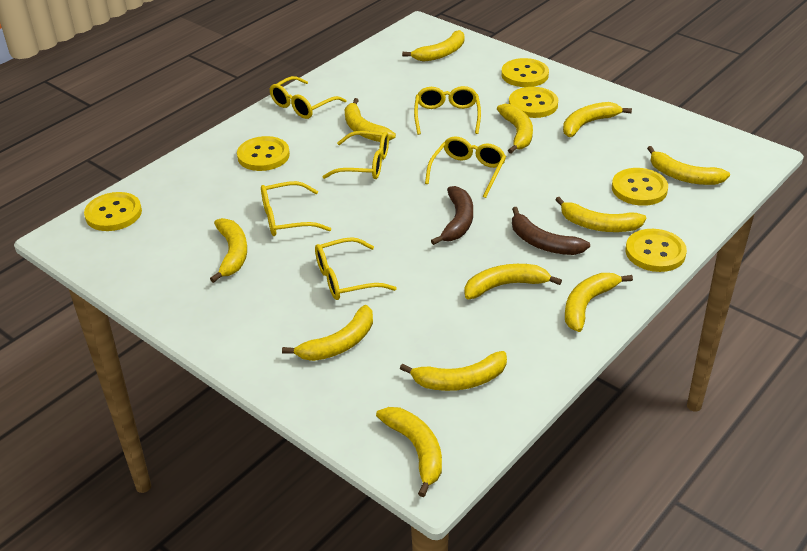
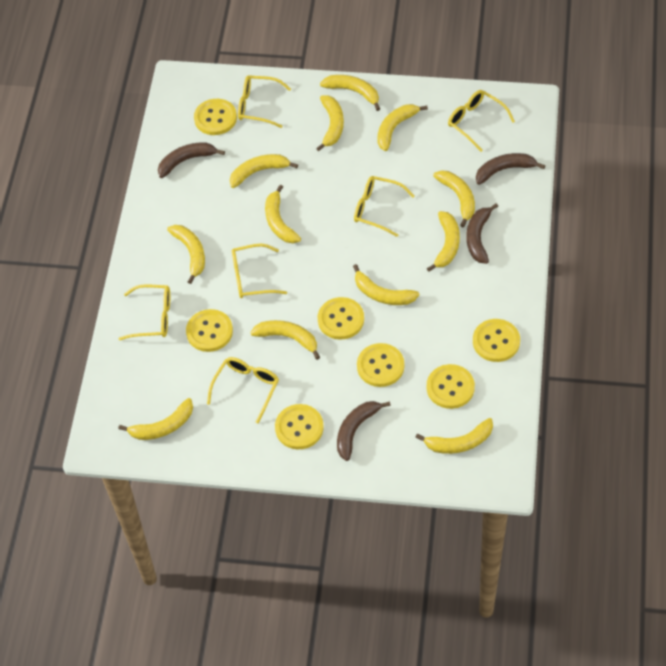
brown banana: [431,186,473,245] [512,207,590,255] = 2 -> [158,142,225,178] [337,401,391,461] [466,203,498,264] [476,153,545,185] = 4
yellow button: [84,192,142,231] [237,136,290,171] [501,58,549,87] [509,87,558,118] [612,168,668,206] [626,229,687,272] = 6 -> [186,309,233,352] [194,99,237,135] [275,404,324,449] [318,297,364,340] [357,343,404,387] [427,364,475,409] [473,319,520,362] = 7

